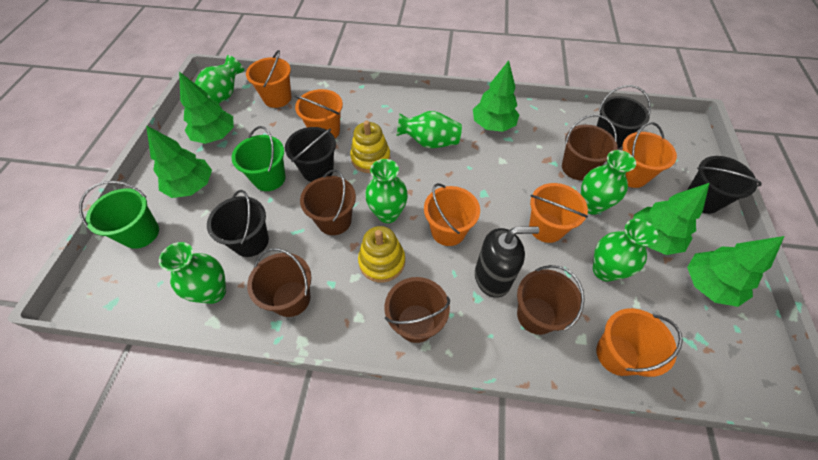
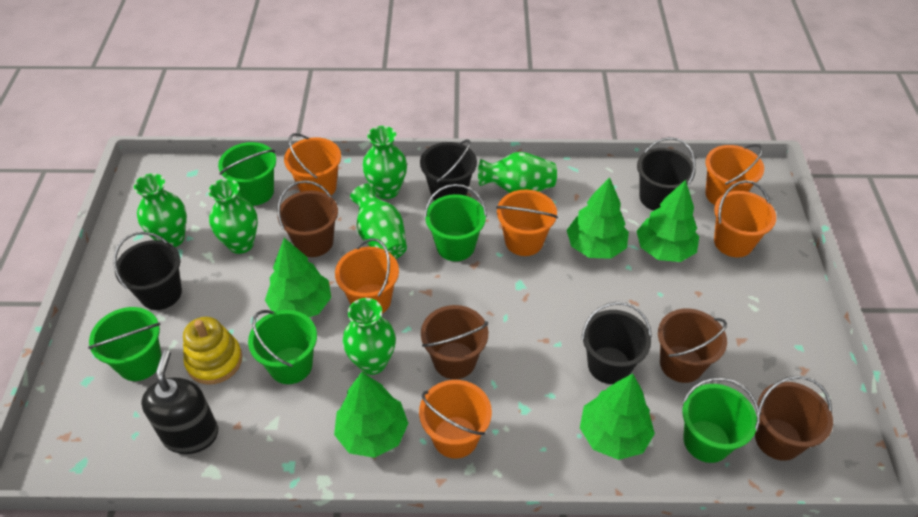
brown bucket: [247,248,311,317] [300,169,356,235] [385,277,450,343] [517,265,585,335] [562,114,618,180] = 5 -> [277,180,338,257] [421,305,488,379] [658,309,727,383] [755,376,833,461] = 4
green bucket: [79,181,159,249] [232,126,286,191] = 2 -> [88,307,161,381] [218,142,276,206] [248,310,317,384] [424,184,487,261] [682,377,760,463] = 5
yellow stacking toy: [350,121,391,173] [358,226,405,283] = 2 -> [183,317,242,385] = 1

